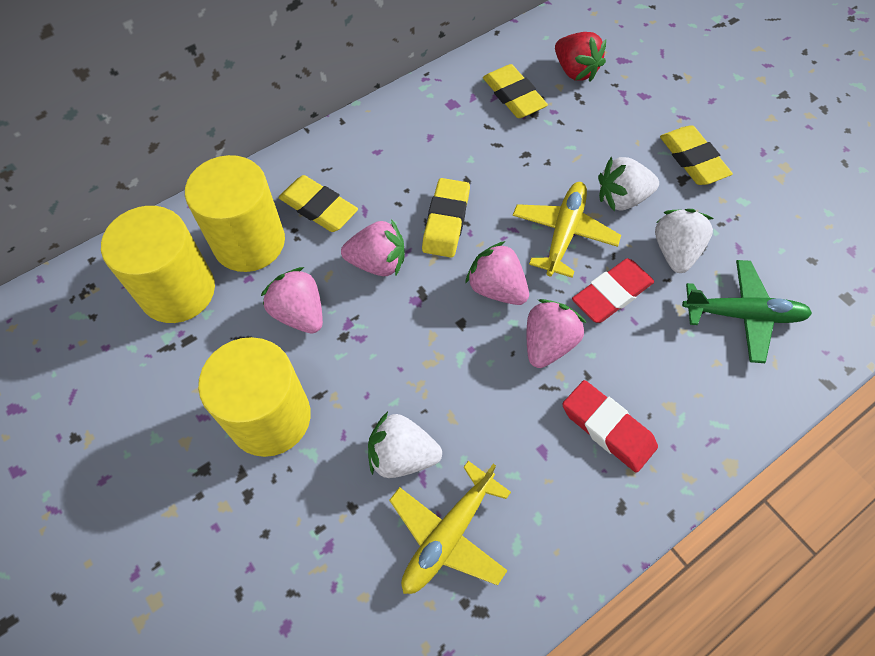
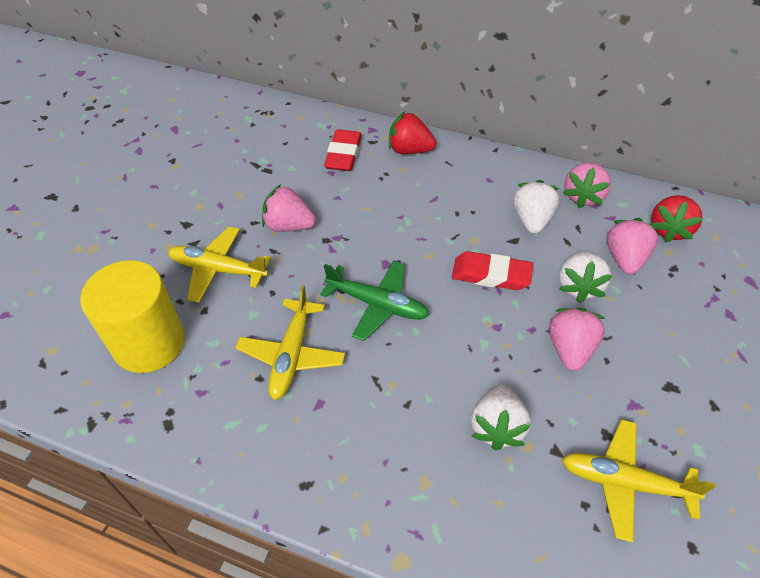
red strawberry: [555,32,606,82] = 1 -> [389,112,436,154] [651,195,703,242] = 2
yellow cylinder: [101,206,215,323] [185,155,285,272] [198,337,311,457] = 3 -> [80,260,185,373] = 1
yellow eraser: [279,175,358,232] [422,178,470,258] [483,64,548,118] [660,125,733,185] = 4 -> none = 0
yellow plane: [389,461,511,594] [513,182,621,278] = 2 -> [168,227,271,303] [235,285,345,400] [562,419,716,543] = 3

